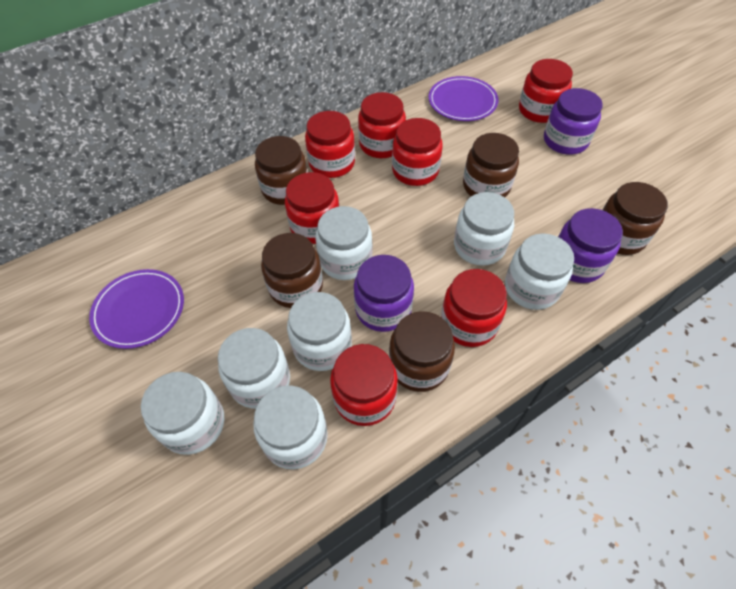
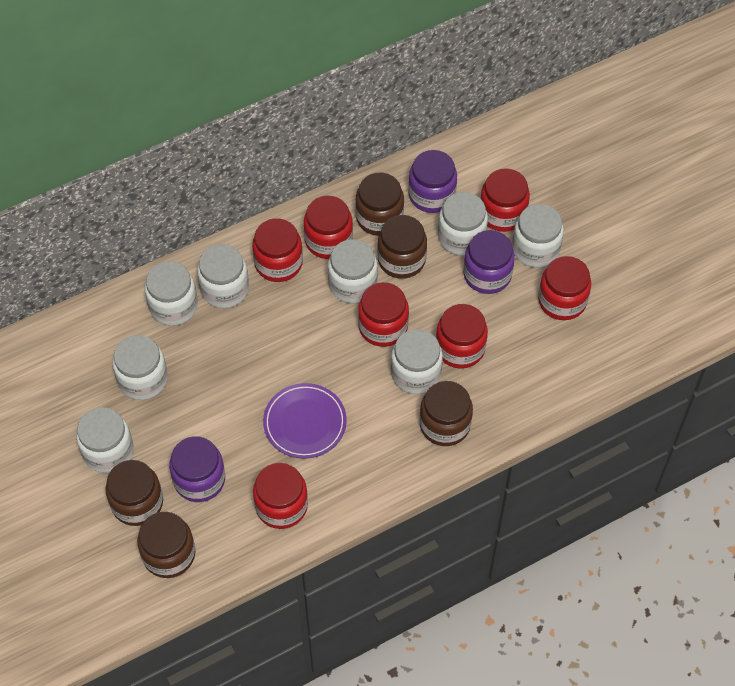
purple plate: [89,269,184,349] [429,76,498,121] = 2 -> [263,383,347,459] = 1
white jar: [141,372,224,455] [218,328,290,409] [254,385,328,469] [287,292,352,371] [316,206,373,280] [454,192,514,266] [505,233,574,310] = 7 -> [76,407,133,473] [113,335,168,400] [145,261,198,326] [197,244,249,308] [328,239,378,303] [391,329,443,394] [438,192,488,255] [512,204,564,267] = 8

